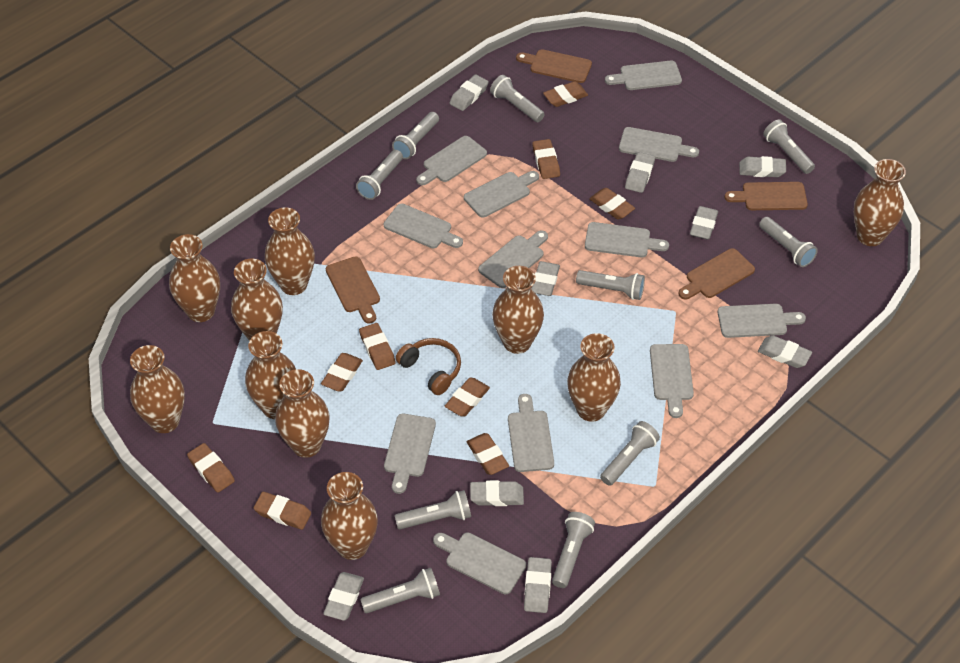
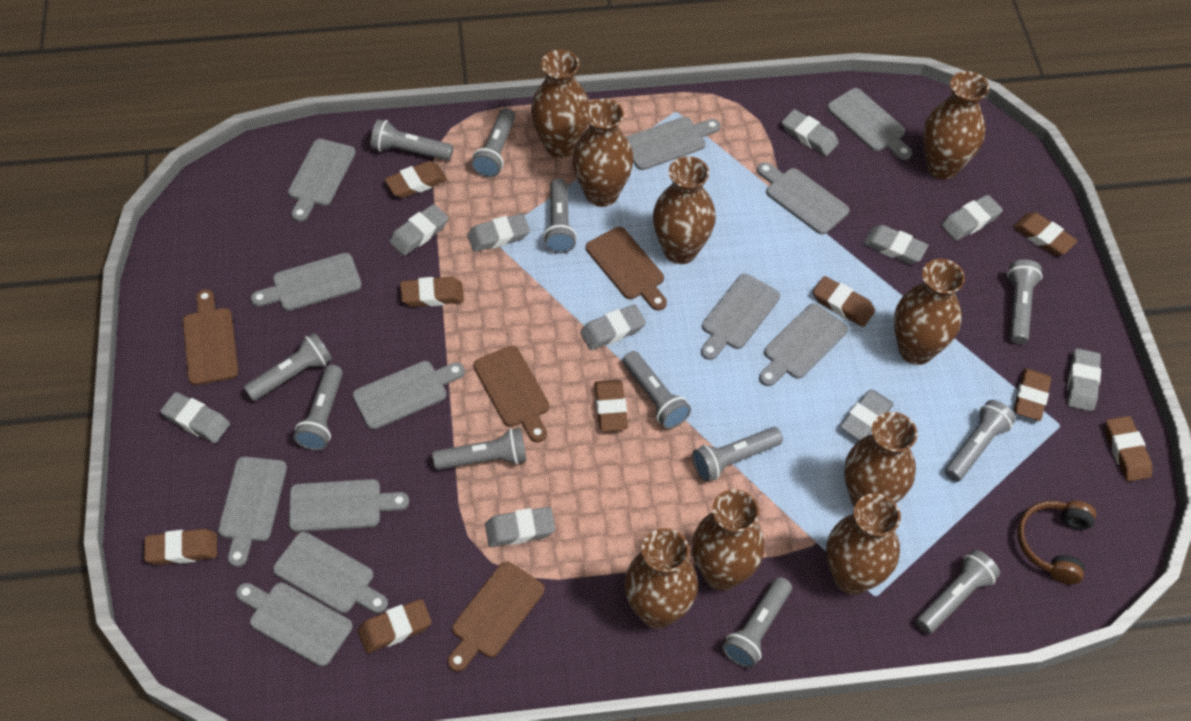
brown vase: [130,345,185,433] [169,234,220,322] [231,259,283,341] [245,331,296,419] [265,207,315,295] [275,369,330,458] [321,472,378,560] [492,266,544,354] [567,333,621,422] [854,159,906,246] = 10 -> [531,50,590,158] [572,99,634,207] [624,528,698,629] [653,156,716,264] [692,489,764,591] [826,493,901,595] [844,412,918,506] [894,259,965,365] [923,71,989,179] = 9
grey eraser: [324,572,364,621] [449,74,489,111] [470,480,524,506] [524,557,552,613] [531,261,560,296] [625,152,655,193] [690,206,718,240] [739,156,786,177] [758,336,812,368] = 9 -> [160,392,230,443] [389,204,449,256] [467,213,530,252] [485,507,555,547] [580,304,646,350] [782,109,839,156] [840,390,894,440] [863,225,928,264] [941,195,1003,241] [1067,348,1101,411] = 10
grey flashlight: [356,150,403,200] [360,568,440,613] [392,112,439,159] [395,490,471,529] [490,75,545,122] [552,512,595,588] [576,270,645,300] [600,421,660,486] [759,217,818,267] [763,119,815,174] = 10 -> [244,333,332,401] [294,365,343,451] [371,119,453,161] [432,428,526,470] [471,108,515,178] [543,178,577,254] [623,351,691,429] [692,427,783,482] [722,577,792,668] [916,550,1000,634] [945,400,1016,482] [1007,259,1043,344] = 12

